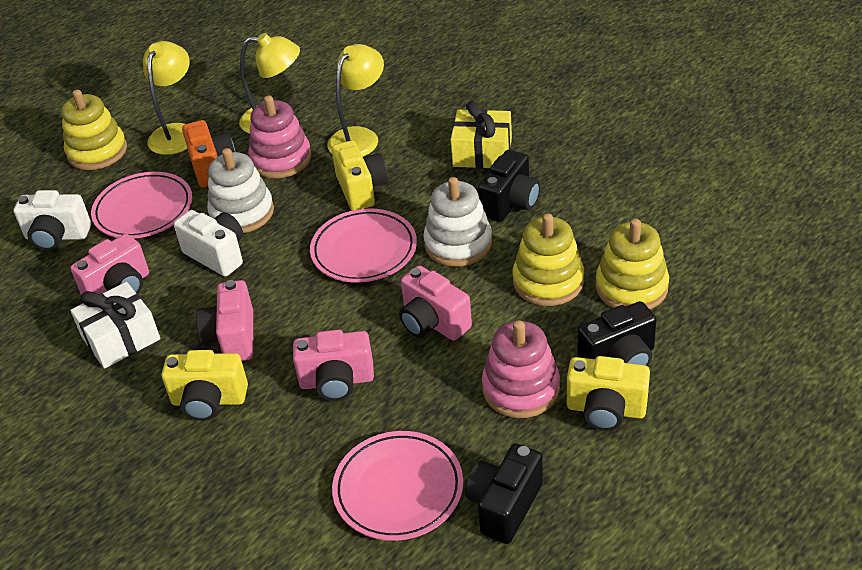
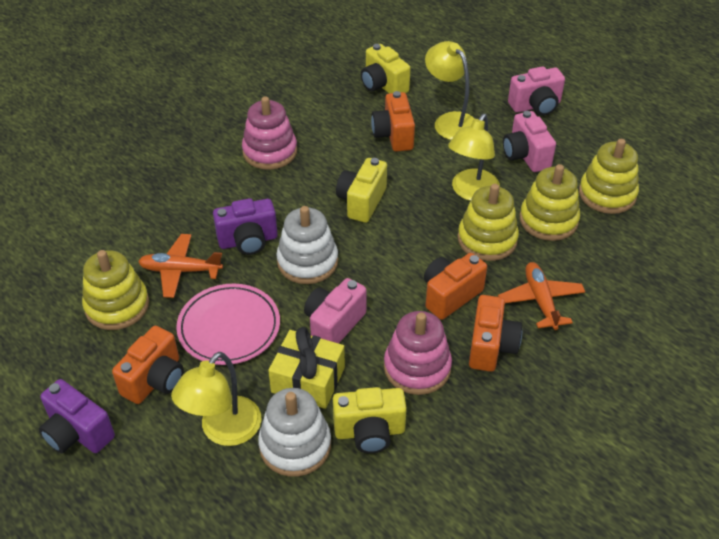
black camera: [465,443,543,544] [478,150,540,222] [577,301,657,366] = 3 -> none = 0
orange camera: [182,120,236,188] = 1 -> [112,326,184,404] [371,91,415,152] [424,253,487,320] [469,295,522,372] = 4
orange plane: none = 0 -> [138,234,223,298] [498,262,585,330] = 2
pink camera: [70,234,149,295] [196,280,253,361] [293,330,374,401] [399,266,472,341] = 4 -> [304,278,367,343] [503,111,556,172] [508,66,565,116] = 3
pink plate: [91,172,192,238] [310,209,417,283] [332,431,463,541] = 3 -> [176,284,280,365] = 1
purple camera: none = 0 -> [39,379,115,453] [213,198,278,255] = 2
white camera: [13,190,91,251] [174,210,243,276] = 2 -> none = 0
white gift: [70,282,160,369] = 1 -> none = 0
yellow stacking toy: [61,89,127,170] [513,214,584,306] [595,219,669,309] = 3 -> [82,250,149,330] [458,184,519,261] [520,164,580,241] [579,139,639,214] = 4

